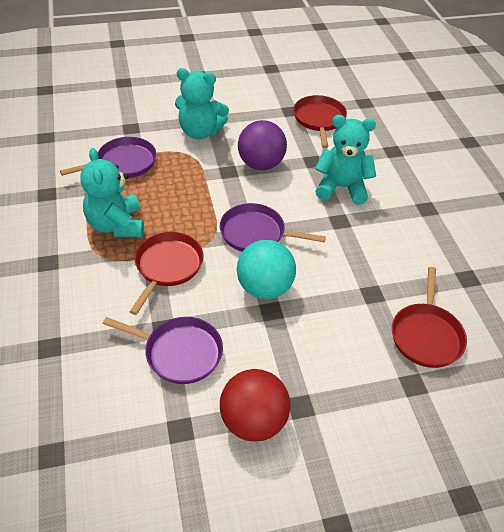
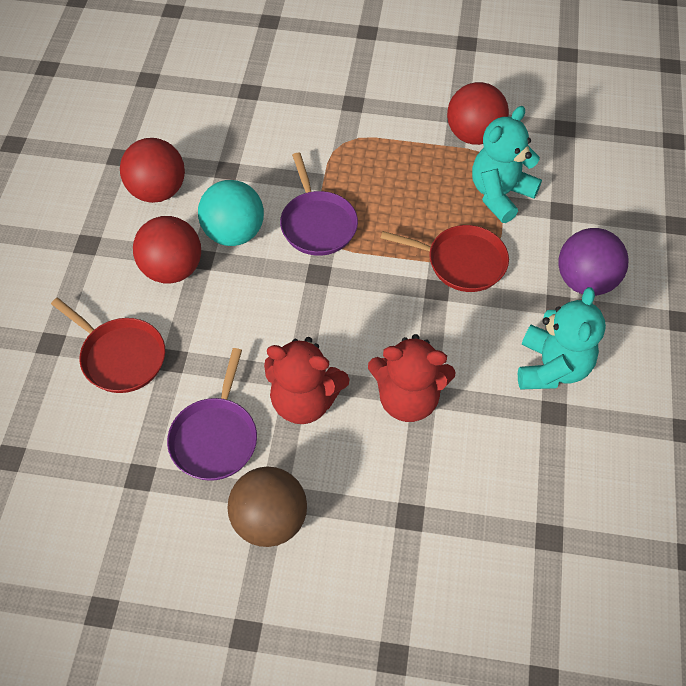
brown ball: none = 0 -> [227,467,307,547] = 1
purple pan: [60,137,156,178] [103,317,223,384] [220,203,326,252] = 3 -> [167,348,257,481] [280,153,358,256] = 2
red ball: [220,369,291,442] = 1 -> [120,138,185,203] [133,216,201,284] [447,82,509,145] = 3
red pan: [130,232,204,315] [293,95,347,148] [392,267,467,368] = 3 -> [51,298,165,393] [381,225,509,292] = 2
red teddy bear: none = 0 -> [264,337,350,424] [368,334,456,422] = 2
turquoise teddy bear: [80,148,144,237] [175,68,229,139] [315,115,376,205] = 3 -> [472,106,542,223] [518,287,606,389] = 2

